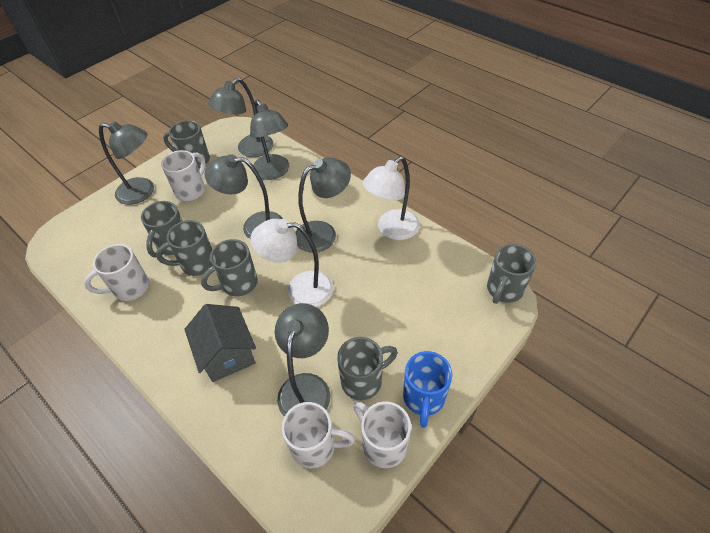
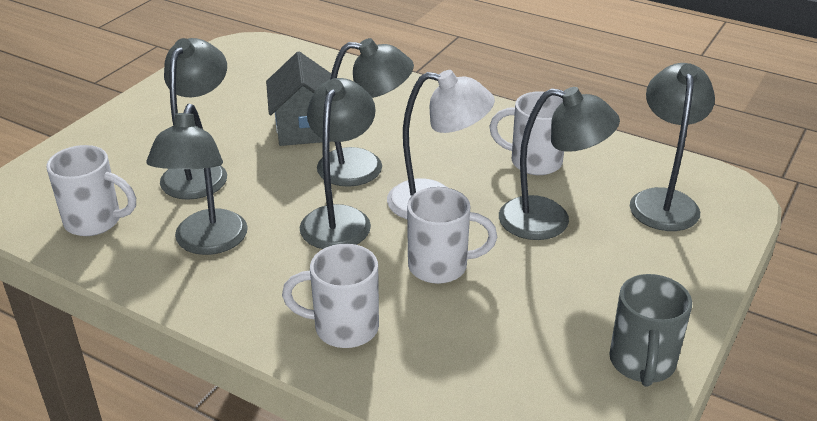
blue mug: [403,351,452,428] = 1 -> none = 0
grey mug: [141,201,183,258] [156,220,213,276] [163,120,210,168] [201,239,258,296] [337,337,398,400] [487,244,536,304] = 6 -> [609,274,692,387] = 1
white lamp: [250,219,333,307] [362,157,420,240] = 2 -> [387,70,495,219] = 1

